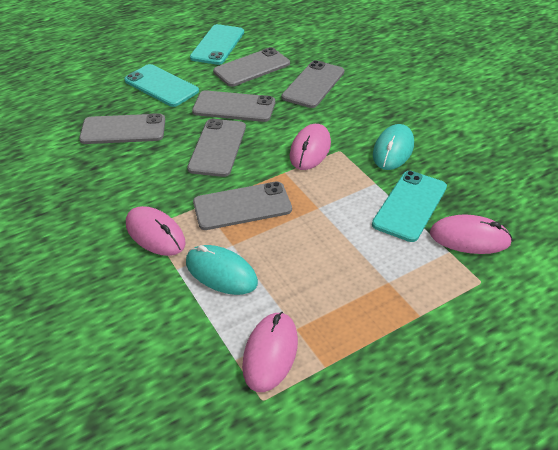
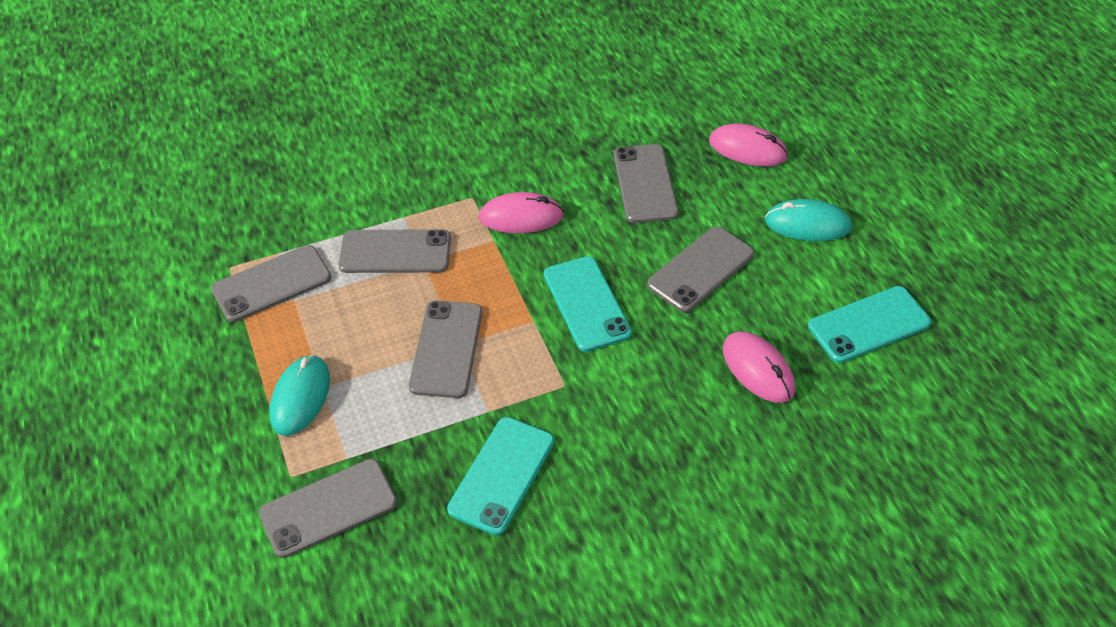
pink mouse: [126,206,186,256] [242,312,298,392] [290,124,331,170] [430,215,512,254] = 4 -> [479,192,564,233] [709,124,788,166] [723,332,795,403] = 3

